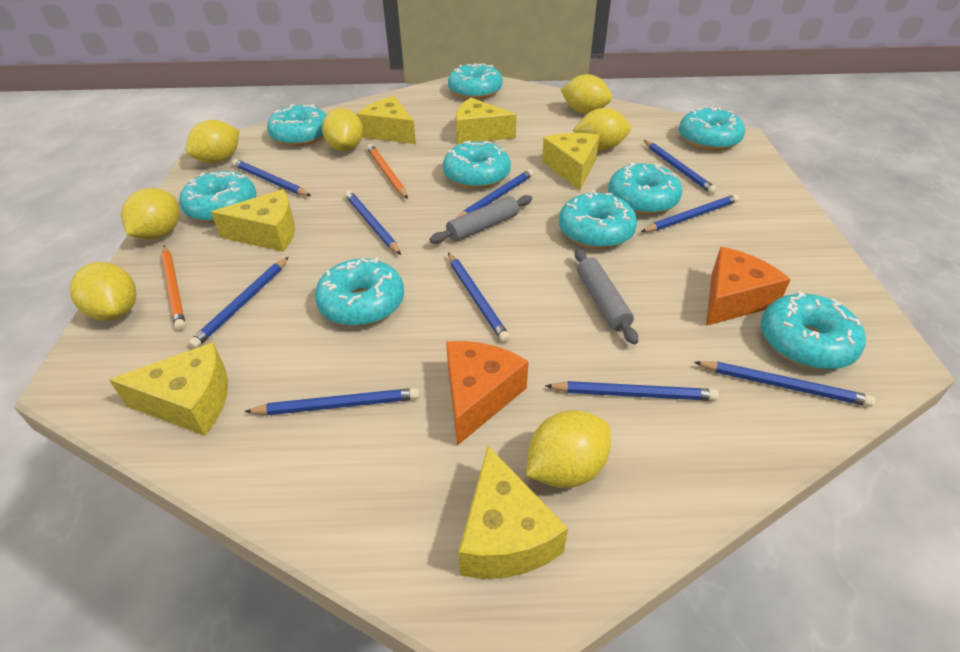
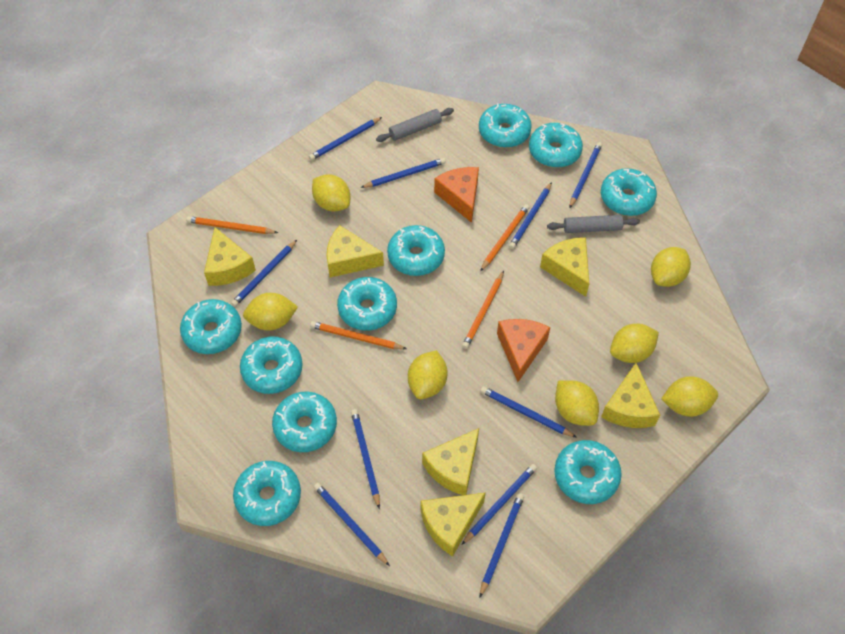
orange pencil: [161,245,186,330] [367,144,408,199] = 2 -> [186,216,278,234] [310,321,407,349] [462,271,504,349] [480,204,530,272] = 4
turquoise donut: [179,171,256,223] [267,104,327,147] [315,258,404,326] [443,141,511,189] [448,63,503,99] [559,191,637,249] [608,162,682,215] [679,107,745,151] [761,291,866,370] = 9 -> [180,299,242,354] [233,461,301,526] [240,337,303,394] [272,392,337,452] [337,277,397,330] [387,225,445,276] [479,103,532,148] [529,123,583,168] [554,440,622,504] [601,168,657,216] = 10

